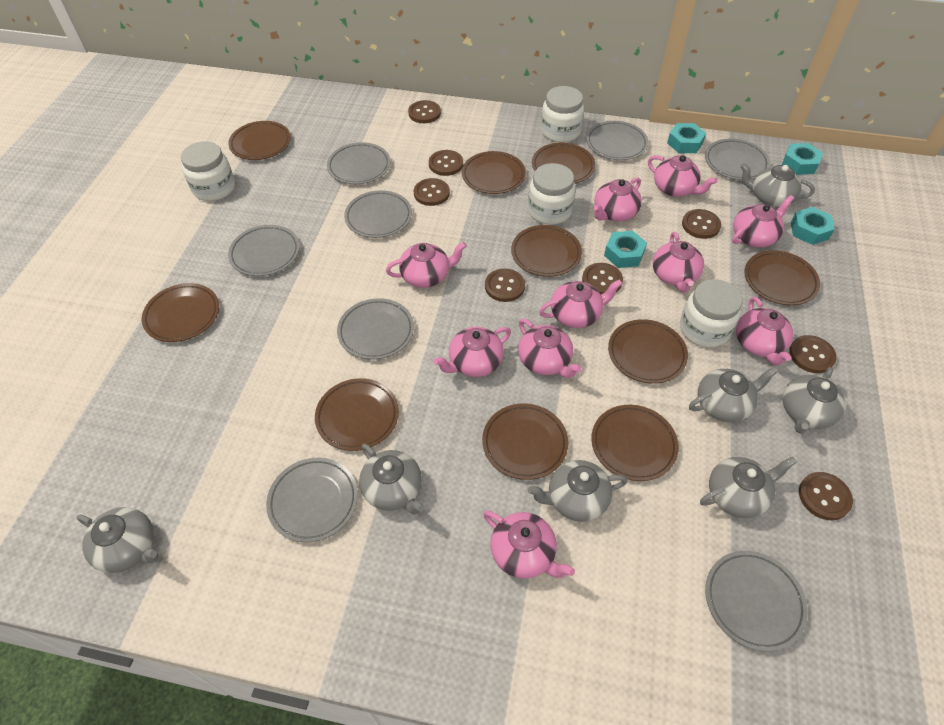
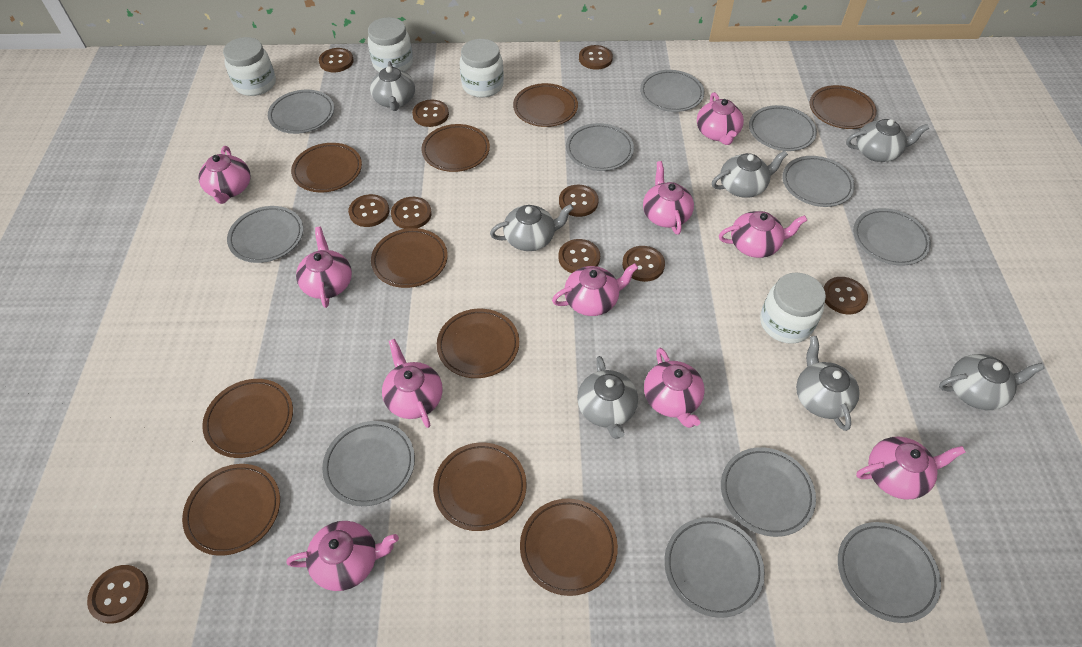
brown button: [408,100,441,123] [414,178,450,206] [429,150,463,176] [485,268,525,302] [582,263,623,294] [682,209,721,239] [789,335,837,373] [799,472,853,520] = 8 -> [87,565,149,624] [319,48,354,72] [348,194,389,227] [391,197,432,229] [412,100,449,127] [558,239,600,273] [559,185,598,217] [579,45,613,70] [622,246,665,282] [823,277,868,314] = 10
grey plate: [228,225,300,276] [266,458,358,542] [327,142,390,184] [337,298,414,360] [344,190,412,238] [586,121,649,160] [705,139,770,180] [705,551,808,652] = 8 -> [227,206,303,263] [268,90,334,134] [322,421,415,506] [566,123,634,171] [640,70,704,112] [664,517,765,618] [721,447,816,537] [749,105,817,151] [782,156,855,207] [838,522,941,623] [853,208,931,266] = 11
turquoise nut: [604,231,647,268] [667,123,706,153] [782,143,823,175] [791,207,835,245] = 4 -> none = 0

